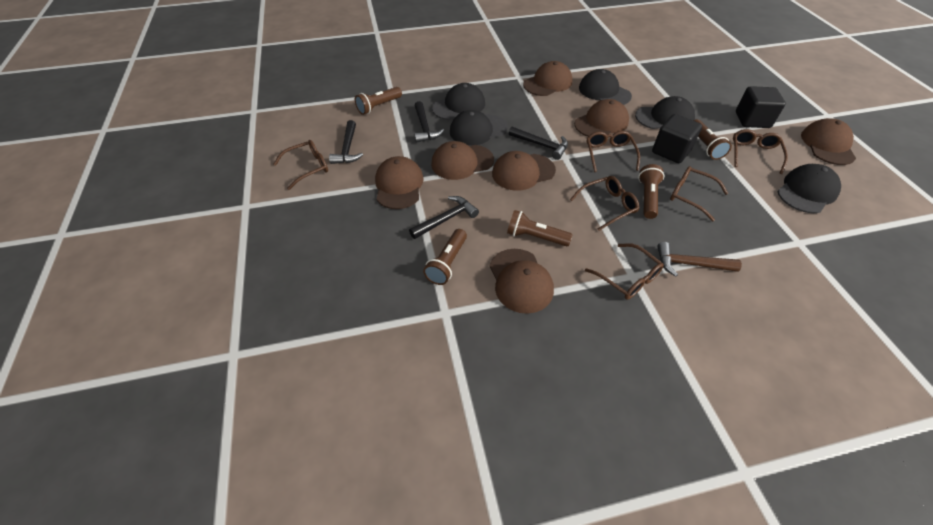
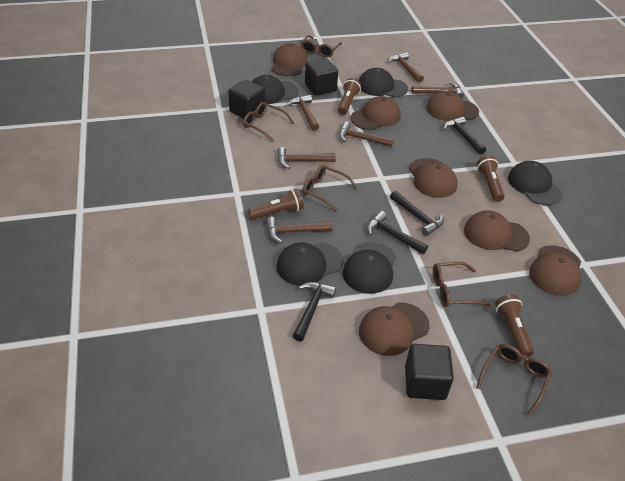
black cube: [652,114,702,163] [736,86,786,128] = 2 -> [228,79,265,118] [305,58,338,96] [405,344,454,400] = 3
brown flashlight: [355,87,402,115] [423,229,467,285] [507,210,572,246] [638,164,664,219] [693,119,732,160] = 5 -> [248,189,304,220] [338,78,361,115] [477,156,505,202] [495,294,534,357] = 4
brown glasses: [274,140,328,190] [570,176,639,231] [585,243,664,300] [587,131,640,172] [670,166,728,221] [733,129,788,174] = 6 -> [243,102,294,142] [301,35,342,58] [302,165,357,212] [433,262,490,307] [476,344,552,416] = 5
brown hammer: [657,242,742,276] = 1 -> [266,217,333,243] [277,147,336,169] [287,95,319,131] [339,121,394,147] [389,52,424,83] [411,82,464,99] = 6

